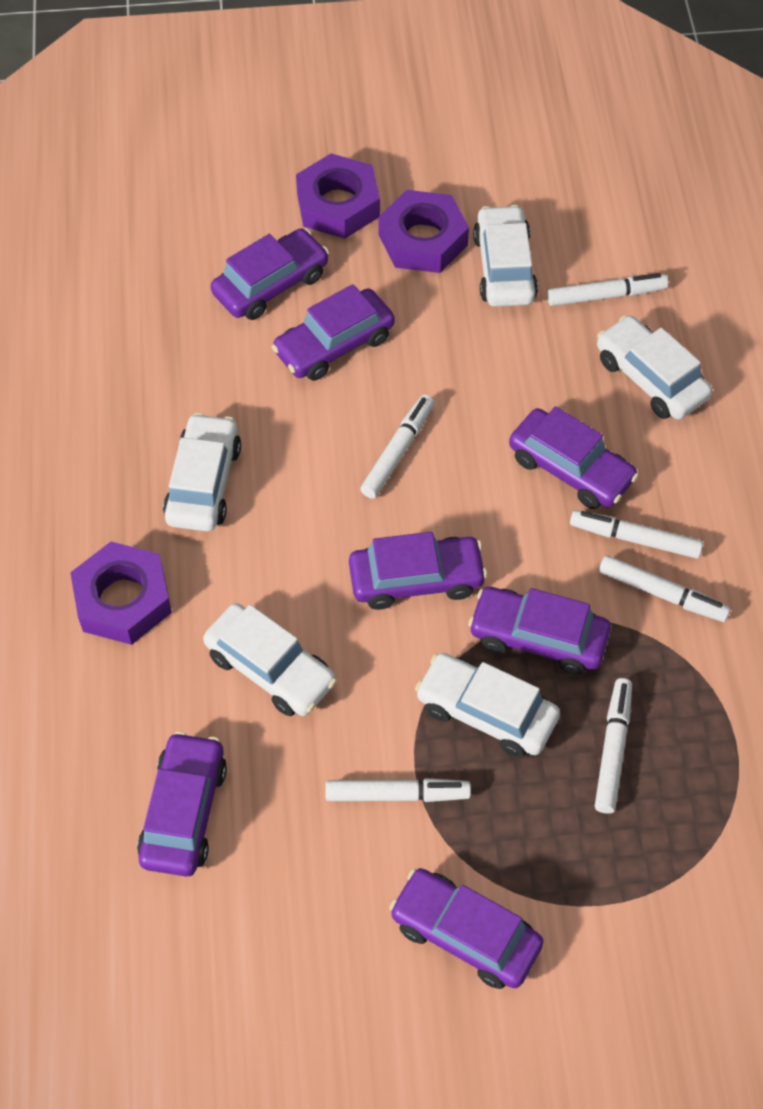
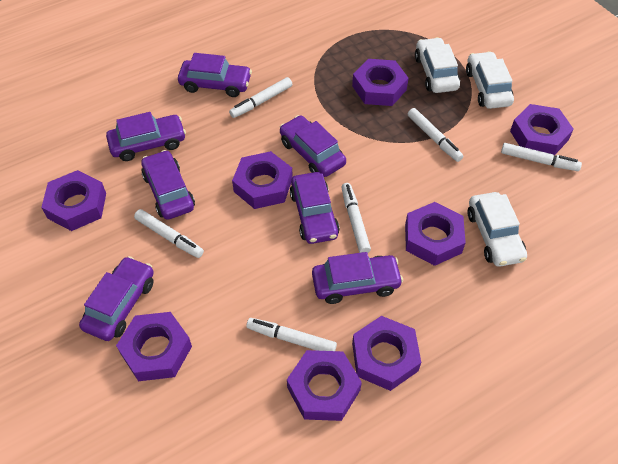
purple nut: [70,542,172,645] [296,153,380,239] [379,190,469,273] = 3 -> [41,170,106,231] [116,312,192,381] [232,151,293,209] [287,350,362,421] [352,59,409,106] [352,316,421,391] [405,202,466,266] [510,104,574,155] = 8
white car: [163,413,241,531] [203,603,337,716] [415,653,560,758] [473,205,538,307] [597,315,712,420] = 5 -> [415,37,460,93] [466,51,514,109] [468,192,527,267] = 3

